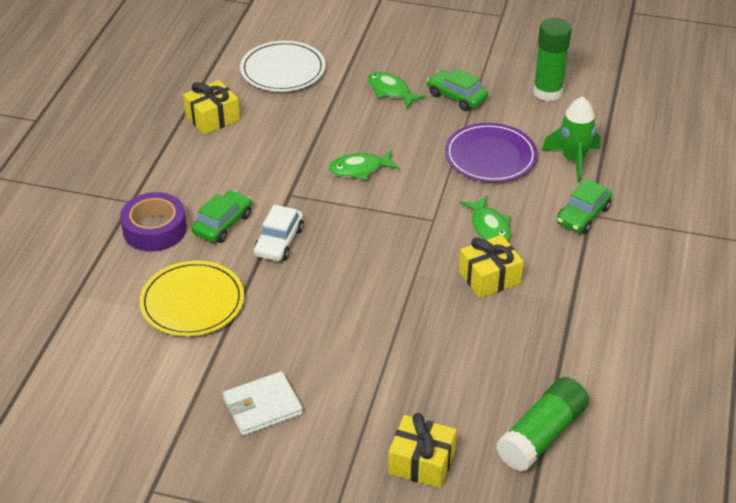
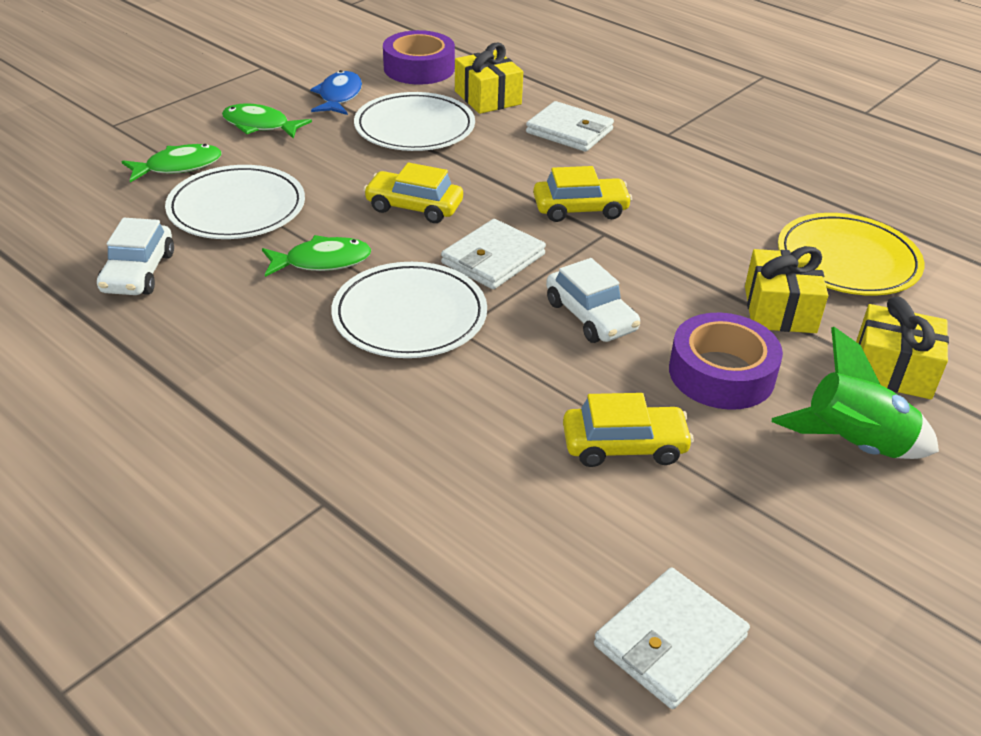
blue fish: none = 0 -> [310,70,362,115] = 1
green car: [192,190,252,243] [427,69,488,111] [556,179,612,234] = 3 -> none = 0
green glue stick: [496,377,589,472] [533,18,572,102] = 2 -> none = 0
purple plate: [445,123,538,182] = 1 -> none = 0
purple tape: [120,192,187,251] = 1 -> [383,30,455,85] [669,313,783,410] = 2
white car: [254,205,304,261] = 1 -> [97,218,174,295] [546,258,640,343] = 2
white plate: [240,41,326,92] = 1 -> [165,165,305,239] [331,262,487,358] [354,92,475,151] = 3
white wallet: [223,371,303,436] = 1 -> [441,219,546,289] [526,101,614,152] [594,568,750,709] = 3
yellow car: none = 0 -> [363,162,463,223] [533,166,632,222] [563,393,694,467] = 3

